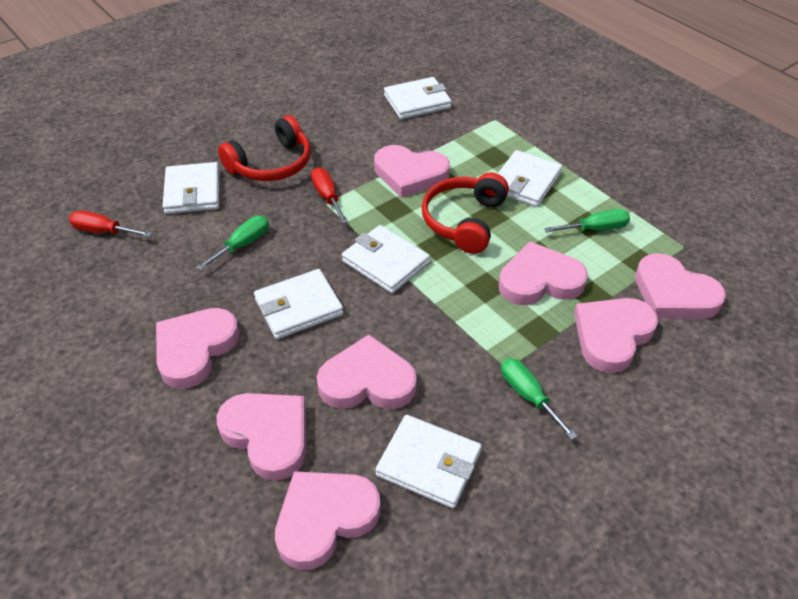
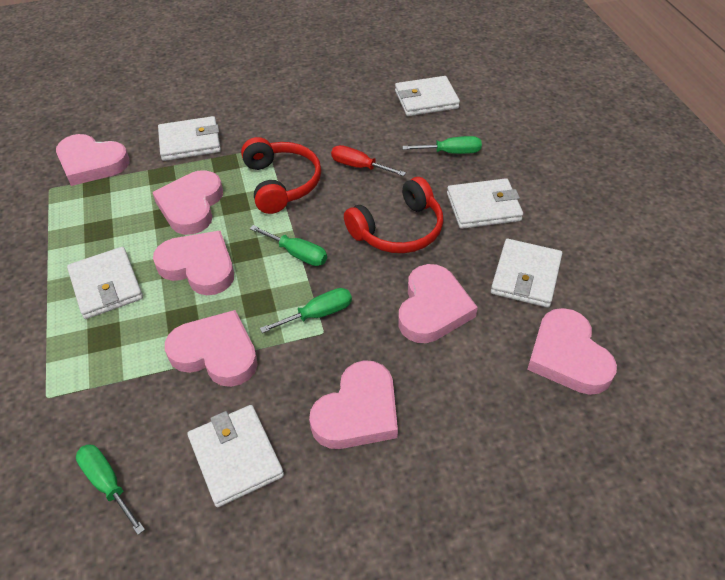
green screwdriver: [196,216,269,271] [501,358,577,440] [544,209,630,233] = 3 -> [76,444,145,535] [250,225,327,266] [260,288,352,333] [402,136,482,154] = 4
pink heart: [156,308,239,389] [217,393,306,481] [275,471,381,570] [317,334,417,409] [374,145,450,198] [499,241,588,305] [574,298,658,373] [635,253,726,319] = 8 -> [56,134,129,186] [152,170,223,235] [153,231,234,295] [165,310,258,387] [309,360,398,449] [398,264,478,343] [527,308,617,395] = 7
red screwdriver: [69,211,152,237] [311,167,348,224] = 2 -> [331,145,406,176] = 1

